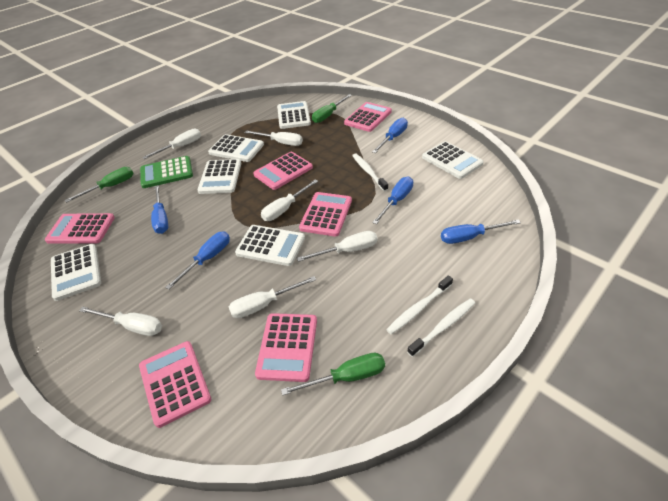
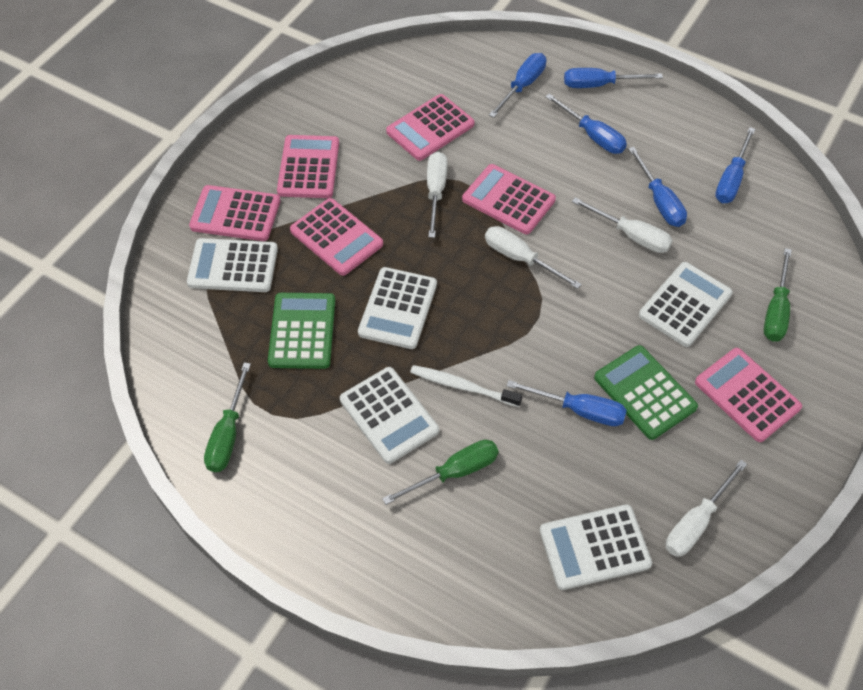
blue screwdriver: [151,185,168,234] [165,231,230,290] [372,118,408,153] [372,177,413,224] [441,220,521,244] = 5 -> [489,53,546,118] [507,380,627,426] [545,93,627,154] [564,68,663,88] [628,147,687,227] [715,127,755,203] = 6
green calculator: [140,156,193,188] = 1 -> [268,293,335,369] [594,345,698,440] = 2
white calculator: [51,244,101,301] [197,159,241,194] [208,134,264,162] [235,225,305,266] [277,101,311,129] [422,141,484,179] = 6 -> [187,238,278,292] [340,367,439,464] [358,267,437,349] [540,504,652,590] [639,262,733,347] = 5
white screwdriver: [79,307,162,336] [142,129,201,159] [229,276,316,318] [245,130,303,146] [261,179,318,221] [297,231,377,262] = 6 -> [427,152,447,238] [485,226,582,289] [572,197,673,253] [666,460,747,557] = 4
white toothbrush: [352,153,388,191] [386,275,453,334] [407,298,475,357] = 3 -> [410,365,523,407] = 1

